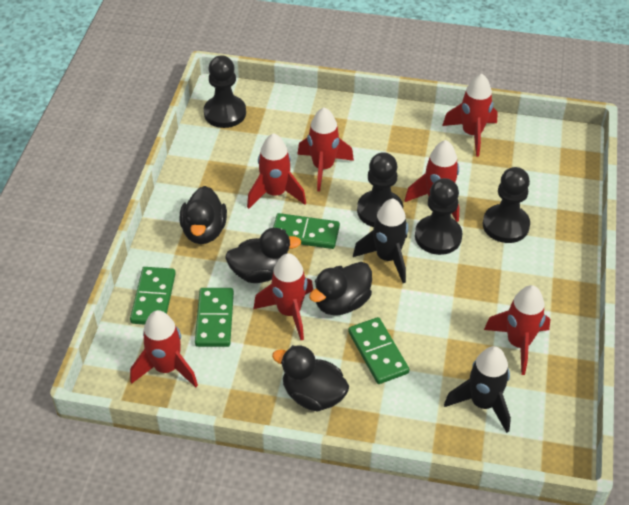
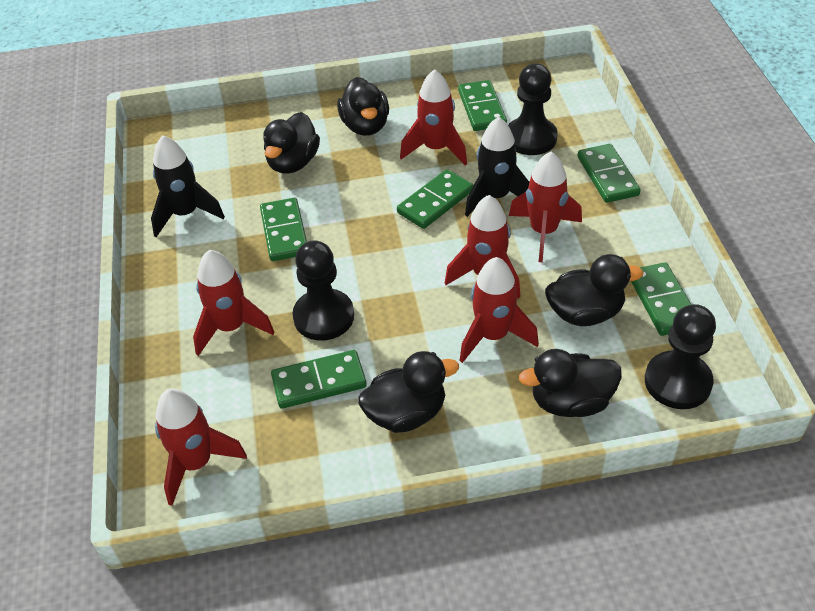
black duck: [179,186,227,244] [225,228,301,283] [272,345,349,411] [309,262,372,315] = 4 -> [263,112,320,174] [337,77,389,136] [358,351,459,433] [519,349,622,417] [545,254,643,326] = 5
black pawn: [204,55,246,128] [357,152,403,227] [415,178,463,255] [483,167,530,243] = 4 -> [292,240,354,340] [508,63,558,155] [645,304,716,409] = 3
green domino: [130,267,176,325] [195,288,234,347] [273,213,340,249] [348,317,409,384] = 4 -> [260,198,307,261] [271,350,367,409] [397,169,474,229] [458,80,507,131] [578,144,641,203] [631,262,691,336] = 6
red rocket: [130,310,198,387] [247,133,306,209] [253,253,313,340] [297,107,354,191] [405,140,459,222] [442,74,498,157] [484,285,551,375] = 7 -> [155,388,247,506] [193,250,275,356] [400,69,467,165] [445,195,520,299] [460,257,539,363] [509,152,582,262] = 6

